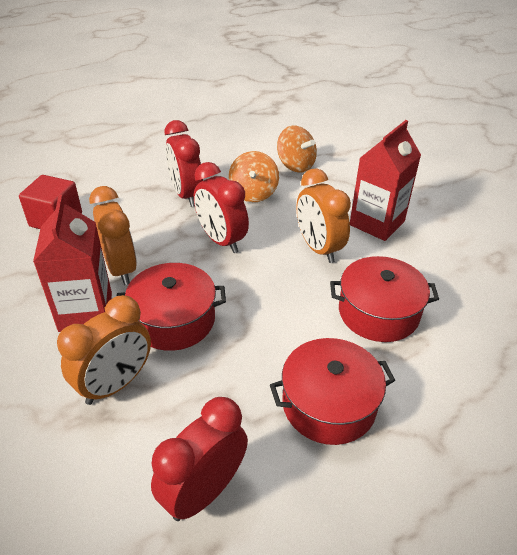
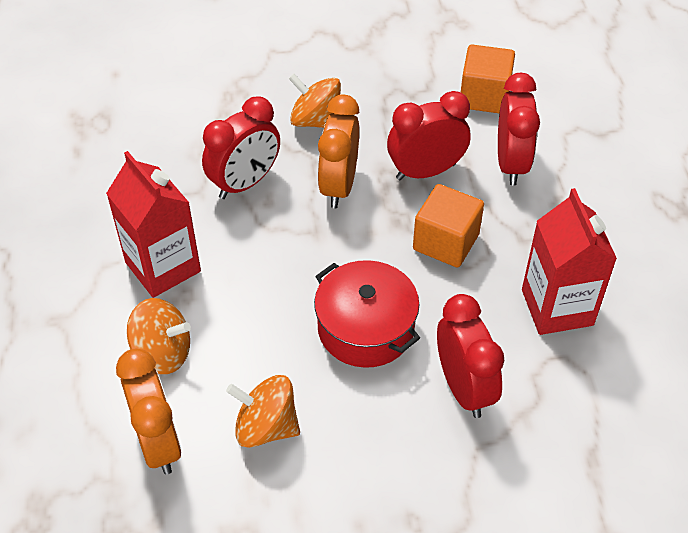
orange clock: [57,295,151,405] [89,186,137,285] [297,169,351,263] = 3 -> [116,349,181,475] [318,95,359,208] = 2
orange cube: none = 0 -> [413,184,484,268] [461,45,515,113] = 2
orange spinning top: [228,151,279,202] [277,126,317,173] = 2 -> [127,298,191,374] [226,375,300,448] [289,74,341,128] = 3
red clock: [151,397,248,521] [165,120,203,207] [194,162,249,253] = 3 -> [202,96,280,199] [387,91,470,180] [437,294,504,418] [498,73,540,186] = 4
red cube: [19,175,82,229] = 1 -> none = 0
red pot: [117,263,226,351] [270,338,395,445] [330,256,439,342] = 3 -> [314,260,420,368] = 1

